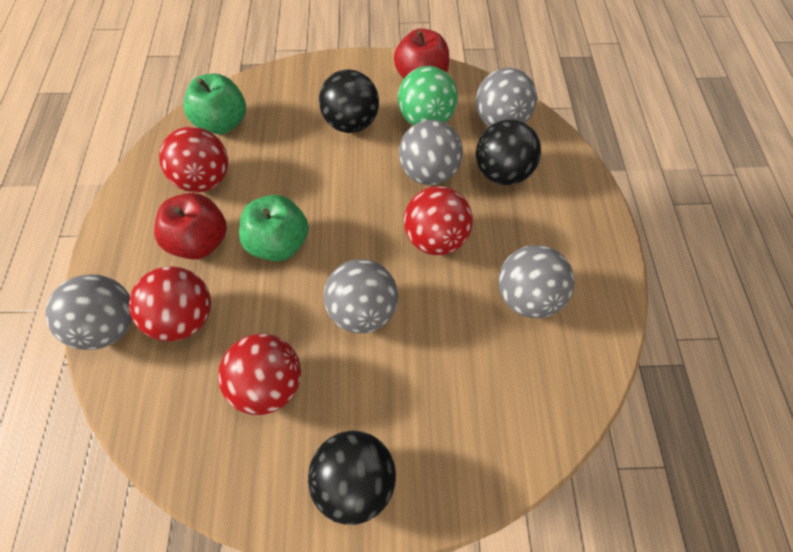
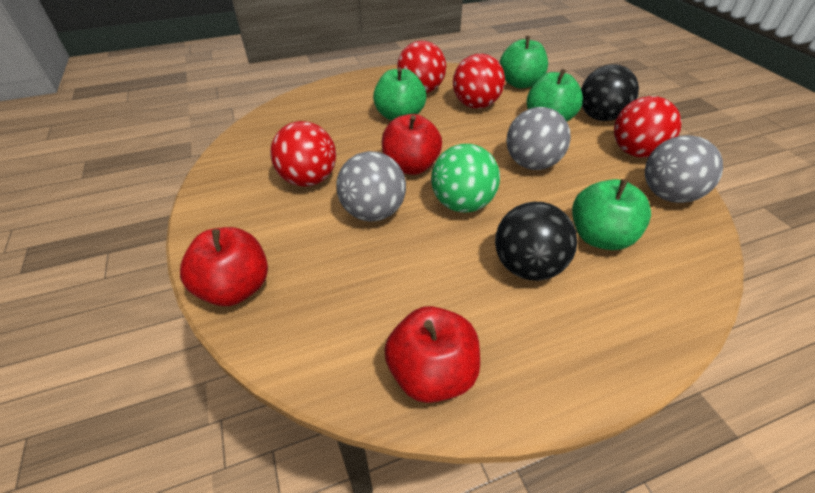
black ball: [308,430,396,525] [319,69,379,133] [476,119,541,185] = 3 -> [495,202,577,281] [581,65,639,121] = 2
green apple: [184,74,246,134] [239,195,309,261] = 2 -> [373,67,426,121] [500,36,548,89] [527,69,583,121] [572,179,651,250] = 4
grey ball: [45,274,132,350] [324,259,398,334] [399,119,463,185] [476,68,537,127] [498,245,574,318] = 5 -> [336,151,406,221] [507,107,571,170] [645,135,723,203] = 3
red apple: [154,193,227,260] [394,28,450,79] = 2 -> [180,227,268,306] [382,114,442,175] [384,306,480,403] = 3

